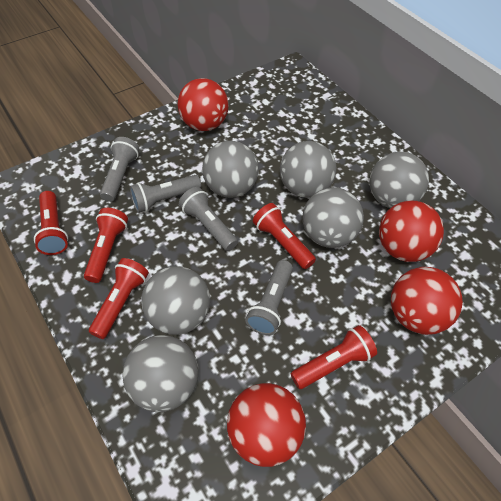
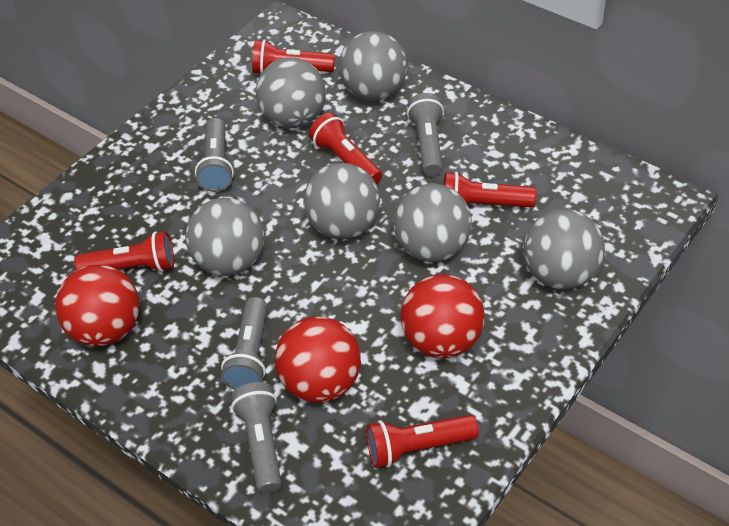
red ball: [178,78,228,131] [227,383,306,467] [379,200,444,262] [391,267,463,335] = 4 -> [55,265,140,347] [275,316,361,403] [400,274,485,359] = 3

